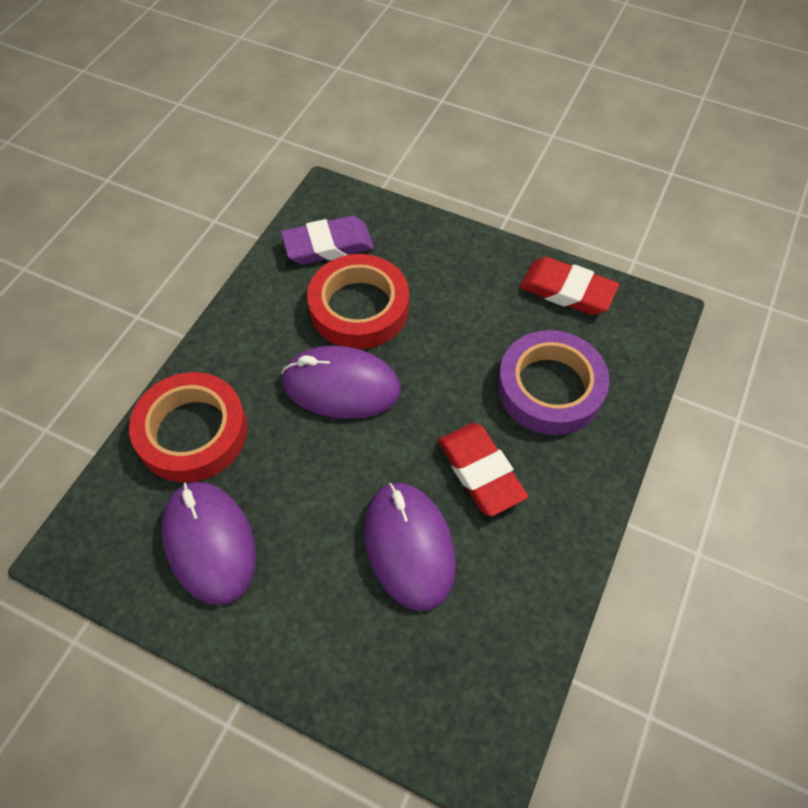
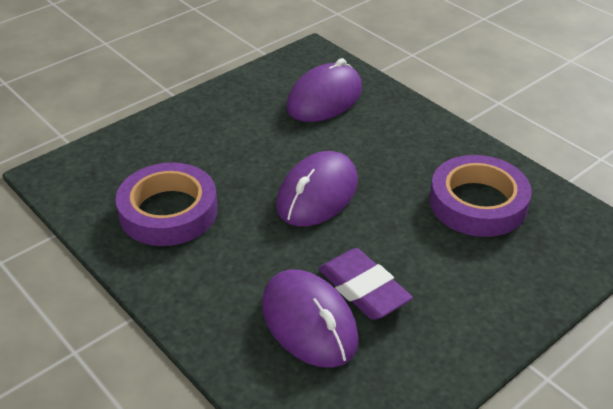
purple tape: [497,330,610,435] = 1 -> [116,163,218,246] [430,155,532,237] = 2
red eraser: [438,423,528,516] [520,257,619,315] = 2 -> none = 0
red tape: [129,372,248,482] [307,254,409,349] = 2 -> none = 0

